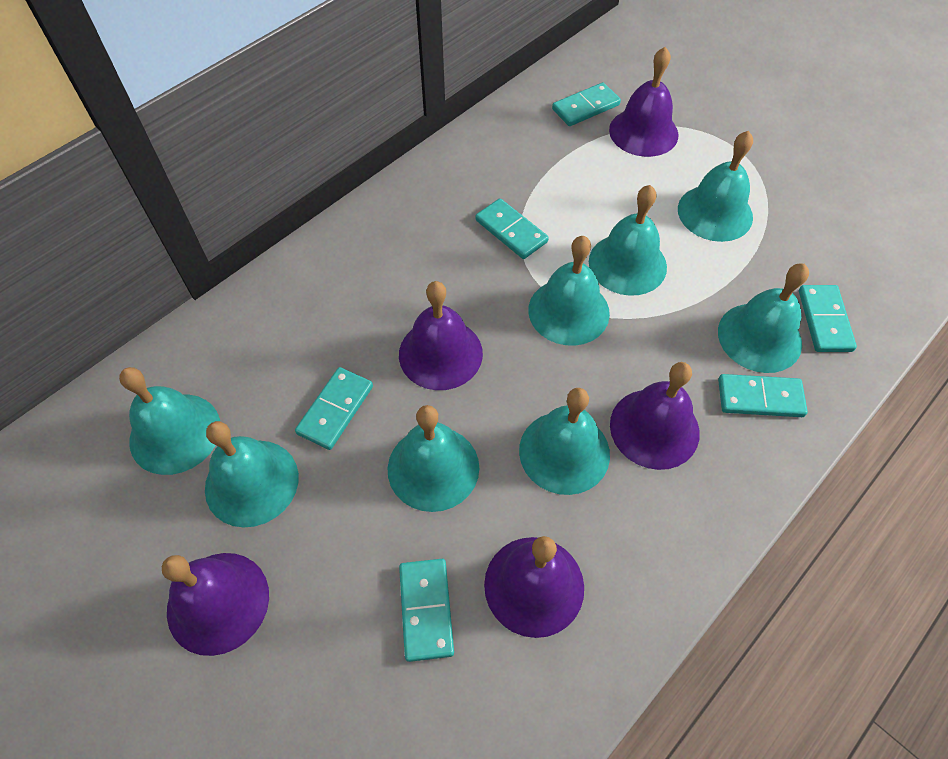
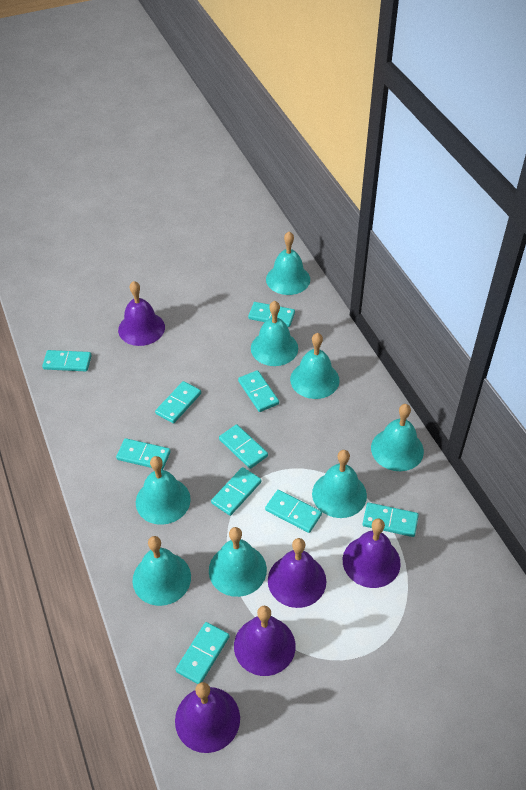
turquoise domino: [295,367,373,450] [399,559,454,662] [475,198,549,259] [552,82,621,126] [718,374,808,417] [799,285,857,352] = 6 -> [42,350,92,371] [116,438,171,470] [155,381,201,423] [176,622,230,684] [211,467,262,516] [219,424,268,469] [238,370,279,412] [248,302,295,327] [265,490,322,533] [363,502,419,537] = 10

